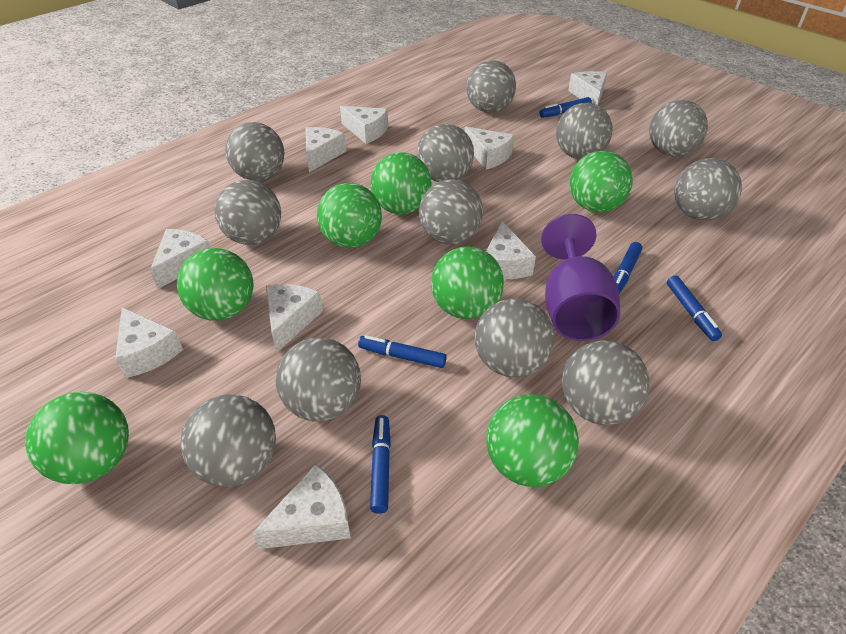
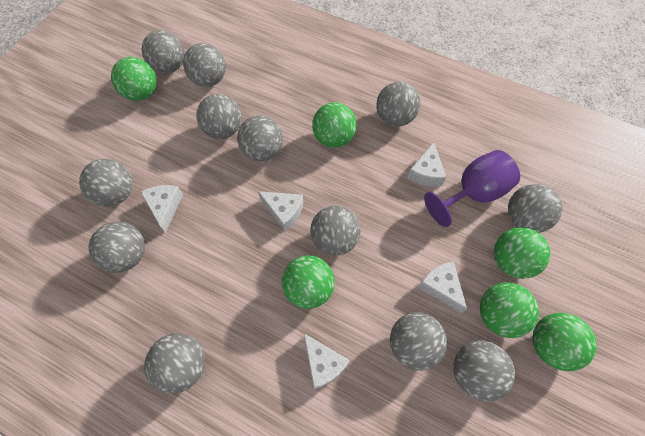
blue marker: [358,335,447,368] [370,415,391,514] [539,97,592,118] [614,242,642,294] [667,276,722,341] = 5 -> none = 0
green ball: [25,392,129,484] [177,248,253,321] [317,183,382,248] [371,152,431,214] [431,246,504,319] [486,394,579,487] [570,151,633,213] = 7 -> [111,57,157,101] [282,255,335,309] [312,102,357,148] [480,282,539,338] [494,227,550,279] [532,313,597,371] = 6
white cheese: [115,307,183,378] [150,229,211,289] [252,464,351,549] [266,284,323,352] [305,127,346,173] [340,106,388,144] [465,127,514,170] [486,221,536,279] [568,71,607,105] = 9 -> [141,185,183,233] [258,191,303,231] [304,333,350,389] [407,142,446,187] [418,261,467,314] = 5

